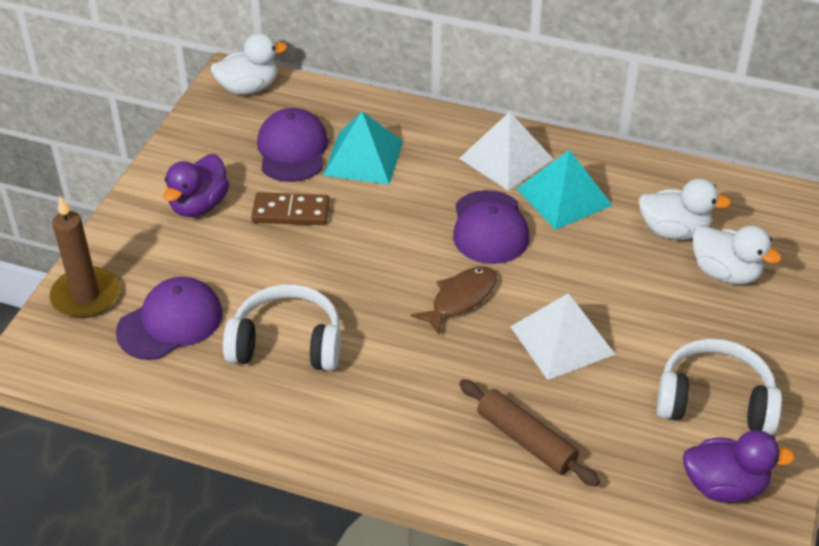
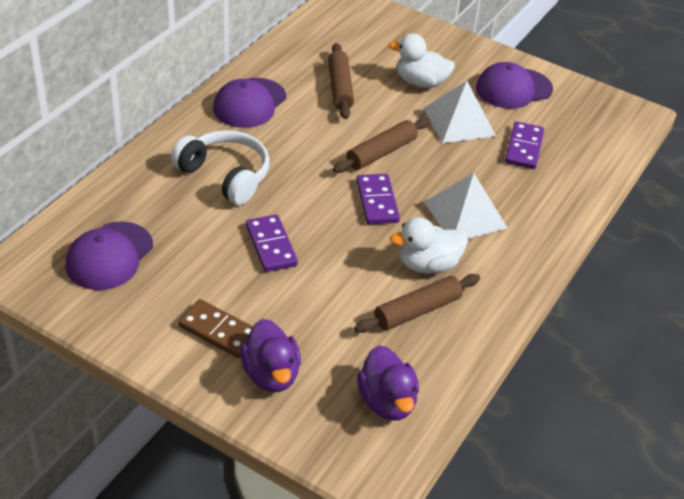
brown candle: [50,196,120,318] = 1 -> none = 0
brown fish: [411,266,497,335] = 1 -> none = 0
brown rolling pin: [459,379,600,487] = 1 -> [328,43,354,119] [333,118,430,173] [354,274,480,333] = 3
purple domino: none = 0 -> [246,214,298,272] [356,174,400,224] [505,122,544,169] = 3
turquoise pyramid: [323,111,403,185] [516,150,613,230] = 2 -> none = 0
white duck: [210,33,287,95] [638,178,731,240] [692,225,782,285] = 3 -> [389,34,455,88] [390,217,468,273] = 2
white headphones: [223,284,341,371] [656,339,782,435] = 2 -> [171,130,270,205] = 1

